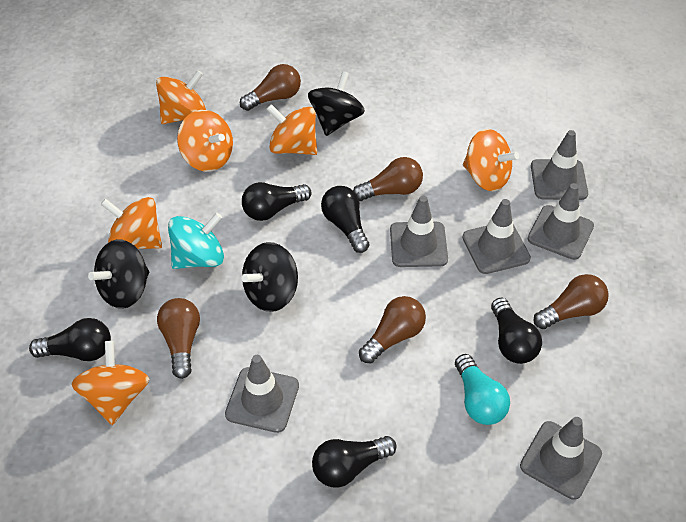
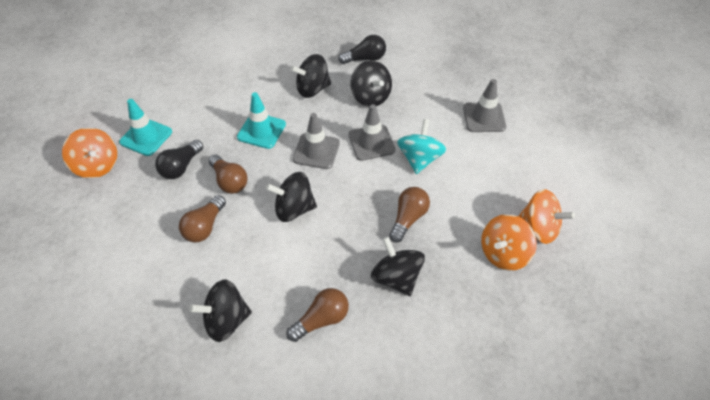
black light bulb: [29,318,111,361] [242,182,311,221] [312,436,397,488] [321,186,369,253] [491,298,542,364] = 5 -> [155,140,203,179] [338,35,386,64] = 2
black spinning top: [88,239,149,309] [242,242,298,312] [308,71,365,136] = 3 -> [189,280,252,342] [266,172,317,222] [290,54,331,98] [350,60,392,107] [371,237,425,296] = 5
brown light bulb: [157,298,200,379] [240,64,301,111] [353,157,423,201] [359,296,426,364] [533,274,609,329] = 5 -> [179,195,226,243] [208,154,248,194] [286,288,349,342] [389,187,430,242] = 4
grey traffic cone: [225,355,299,433] [390,196,448,267] [463,199,531,274] [520,417,602,500] [528,183,594,260] [531,130,588,200] = 6 -> [293,113,340,169] [348,104,395,161] [463,79,506,132] = 3
orange spinning top: [71,341,149,425] [101,197,162,249] [156,70,206,124] [177,110,233,172] [267,104,317,155] [463,129,519,191] = 6 -> [62,128,117,178] [481,214,537,271] [518,189,575,244] = 3
turquoise light bulb: [455,354,510,425] = 1 -> none = 0
turquoise traffic cone: none = 0 -> [119,99,172,156] [237,92,286,149] = 2

